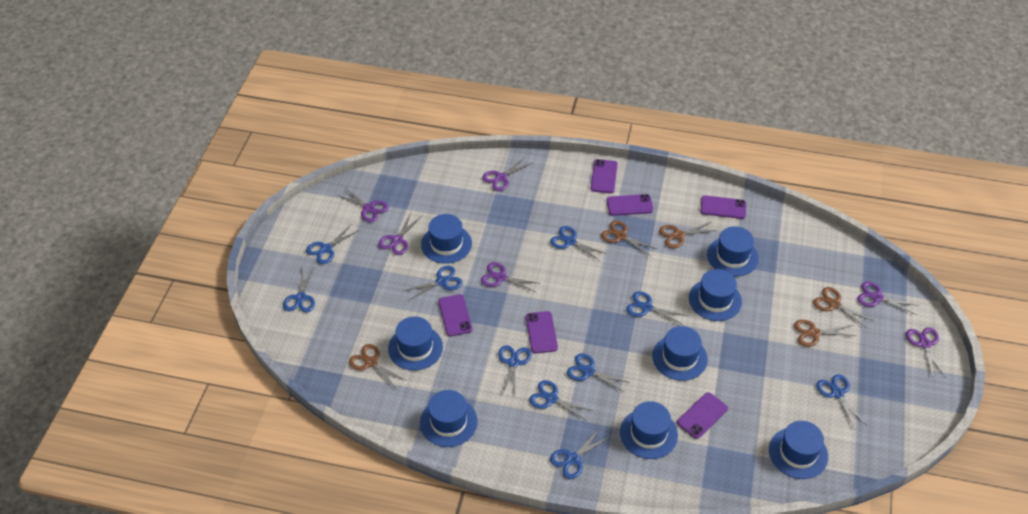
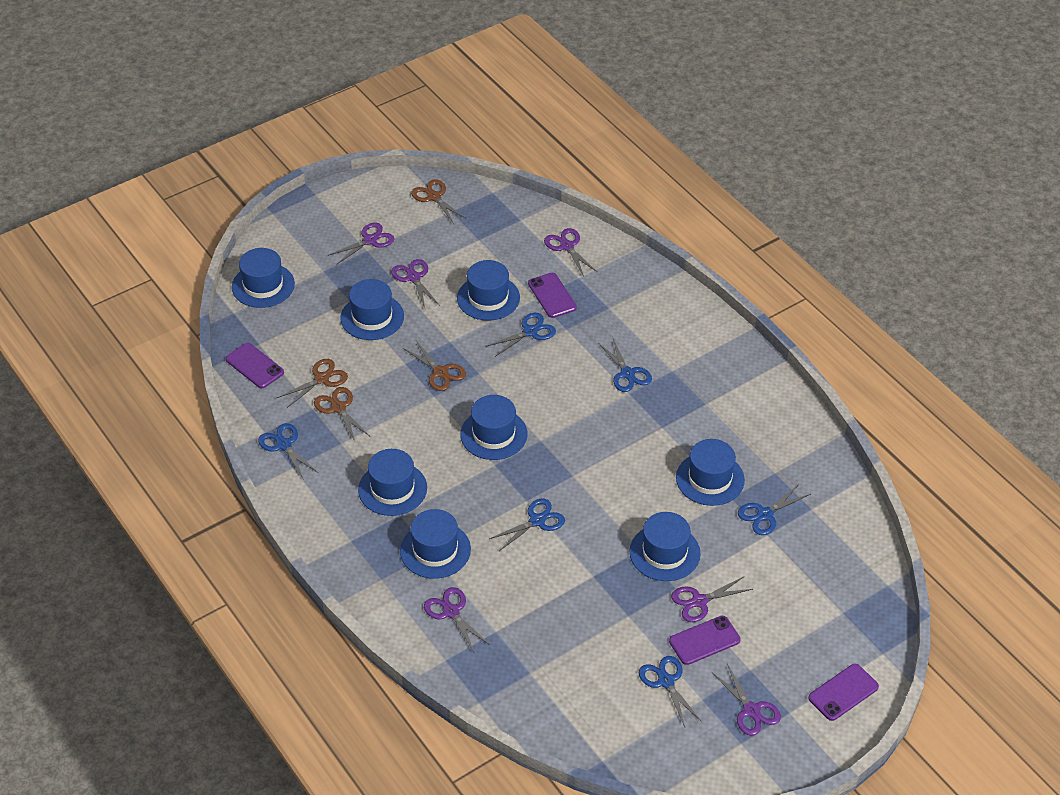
blue scissors: [283,266,315,312] [306,225,360,264] [403,266,463,301] [498,345,532,396] [529,380,594,421] [550,226,607,261] [550,430,610,479] [567,353,630,393] [626,291,688,325] [816,374,867,429] = 10 -> [258,423,317,480] [487,313,556,357] [489,499,565,551] [598,339,652,392] [639,656,702,727] [738,484,811,535] = 6
brown scissors: [349,344,405,388] [601,220,657,256] [659,222,717,248] [794,320,857,347] [813,287,874,329] = 5 -> [277,359,348,408] [314,387,370,441] [403,341,466,391] [411,179,467,224] = 4
purple phone: [438,294,472,337] [526,311,558,354] [591,159,618,193] [607,194,653,216] [677,392,728,439] [701,195,746,219] = 6 -> [226,343,284,388] [528,273,577,318] [669,616,741,665] [808,664,879,721] = 4

